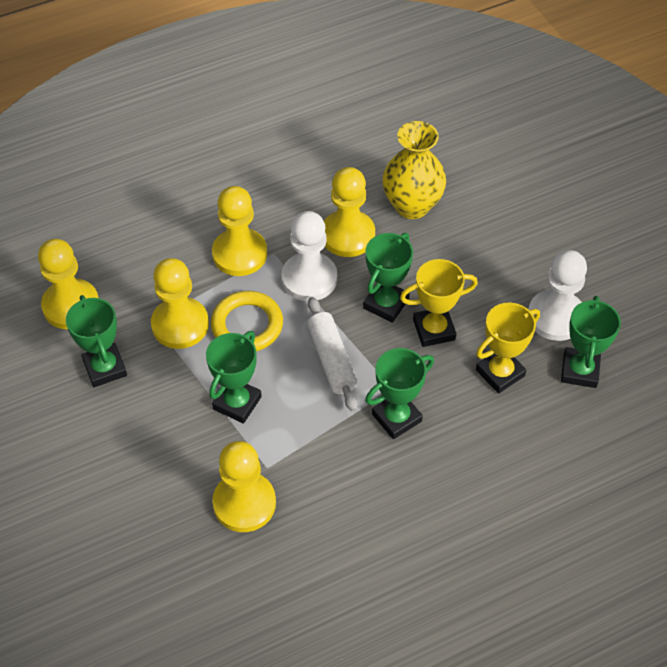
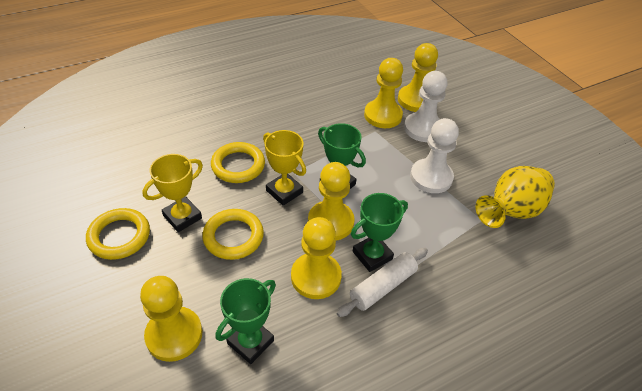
green trophy: [66,295,127,387] [206,331,262,424] [363,233,413,323] [365,348,434,439] [561,296,621,388] = 5 -> [215,278,276,364] [318,123,366,189] [351,193,408,272] = 3
yellow ring: [211,291,283,351] = 1 -> [86,208,150,260] [202,209,264,260] [211,142,265,183] = 3

